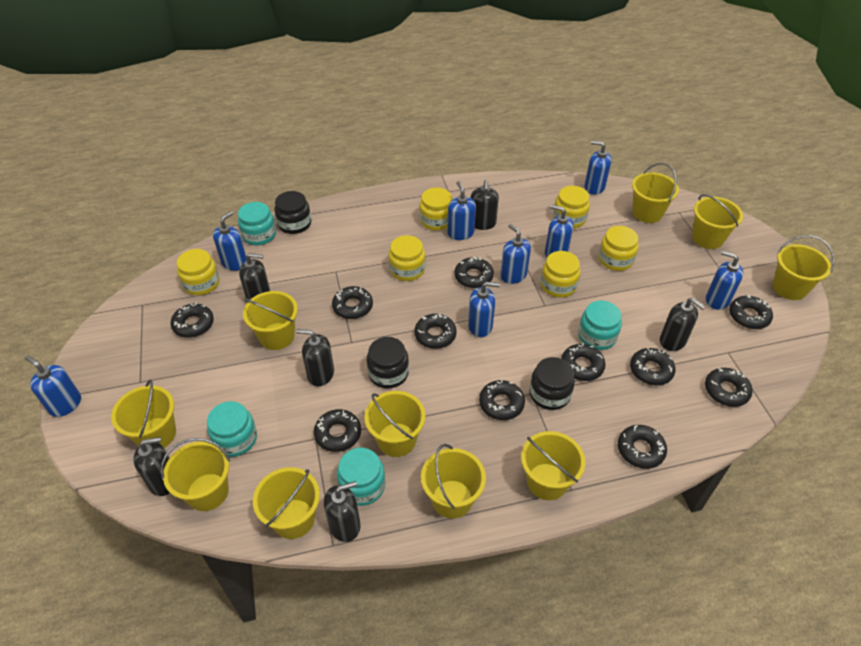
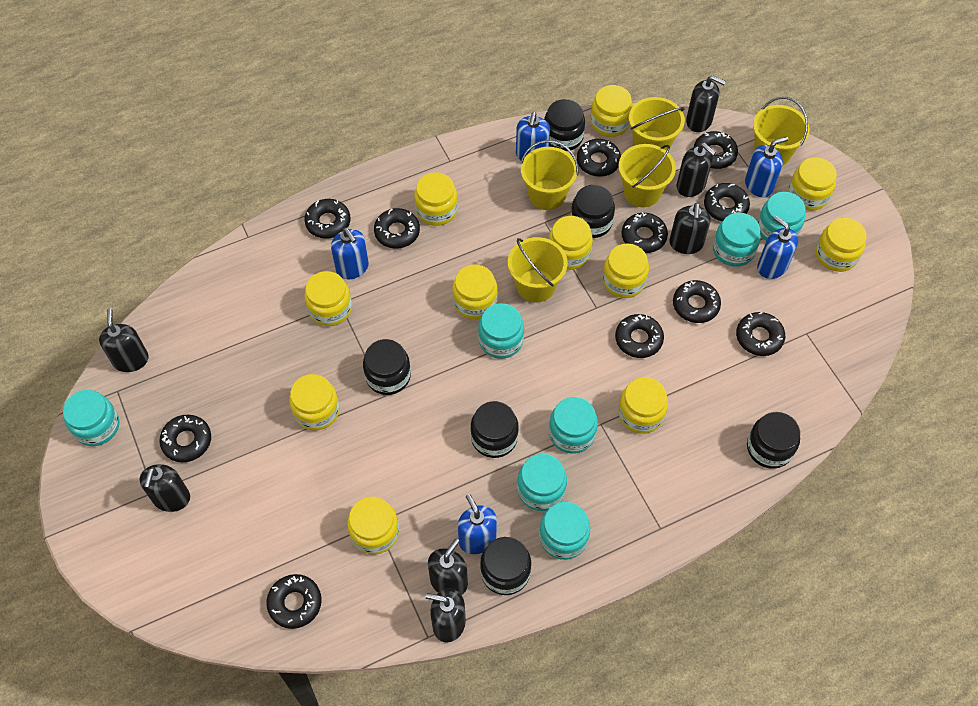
black jar: [274,191,311,234] [367,337,409,388] [529,357,575,410] = 3 -> [363,339,411,395] [470,401,519,458] [480,537,531,595] [544,99,585,151] [570,185,615,238] [747,412,800,469] = 6
black soap dispenser: [133,437,170,496] [239,253,270,300] [296,329,334,386] [324,481,360,542] [471,180,499,230] [660,298,706,351] = 6 -> [99,308,149,372] [140,464,190,512] [426,588,466,643] [428,539,468,595] [669,203,711,254] [677,143,716,197] [686,75,726,132] = 7
blue soap dispenser: [25,356,81,417] [213,211,247,271] [447,181,476,240] [468,282,500,337] [500,224,531,284] [545,204,574,257] [584,141,612,195] [706,251,743,310] = 8 -> [331,228,369,279] [457,494,497,554] [516,112,550,161] [745,137,788,197] [757,216,798,279] = 5
turquoise jar: [207,401,257,457] [238,202,276,246] [337,448,385,506] [578,300,622,350] = 4 -> [63,390,119,446] [478,303,524,359] [517,454,567,511] [539,502,590,560] [549,397,598,454] [713,213,761,267] [758,192,805,241] = 7
yellow bucket: [111,380,176,448] [161,438,230,511] [243,291,298,350] [253,467,320,539] [364,391,426,457] [421,444,486,519] [521,431,585,500] [632,163,679,223] [692,194,743,249] [773,235,835,300] = 10 -> [508,237,568,303] [520,140,579,210] [619,144,676,207] [629,97,685,151] [753,97,810,166] = 5
yellow jar: [177,249,220,295] [388,235,425,281] [419,187,452,230] [541,251,581,297] [553,186,590,228] [598,226,638,271] = 6 -> [289,374,339,431] [304,271,352,326] [347,497,399,554] [414,172,458,226] [452,265,498,319] [549,216,593,270] [590,85,633,137] [603,243,649,298] [618,377,668,434] [788,157,837,210] [816,218,866,272] = 11

